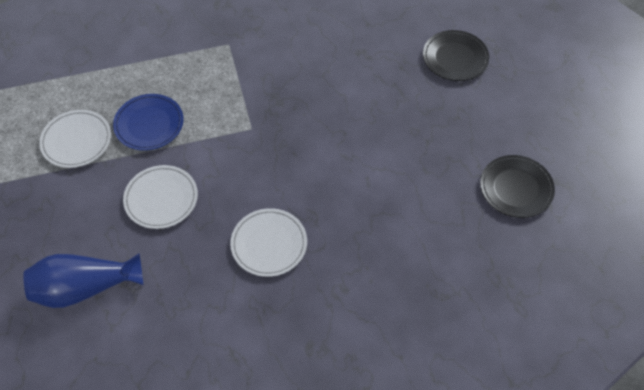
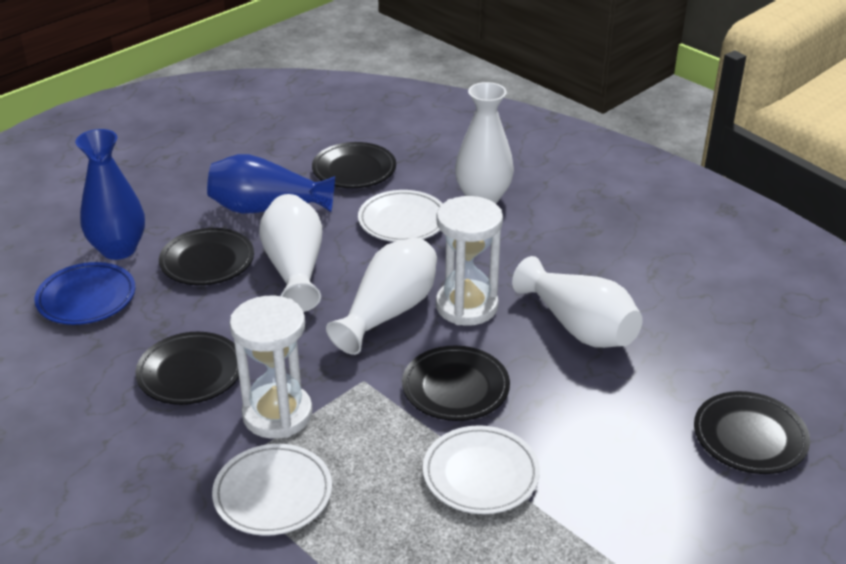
black plate: [423,30,489,81] [480,155,555,218] = 2 -> [135,332,239,405] [159,228,254,285] [312,142,396,188] [402,346,510,421] [694,391,810,474] = 5
blue vase: [23,253,144,308] = 1 -> [75,129,145,260] [207,154,335,214] = 2
white hourglass: none = 0 -> [230,296,312,439] [436,196,503,326] = 2
white vase: none = 0 -> [259,194,322,312] [326,237,437,355] [455,82,514,204] [512,256,642,348] = 4

